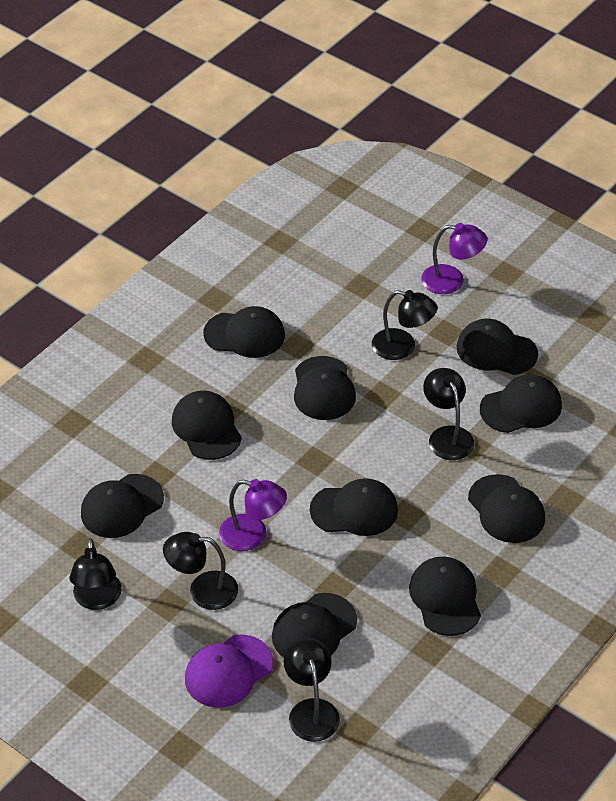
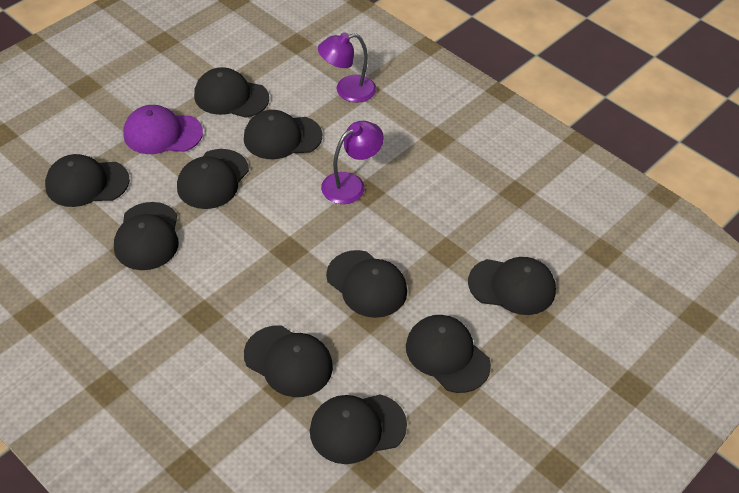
black lamp: [69,538,122,610] [163,532,238,610] [283,638,340,742] [372,290,437,360] [423,368,474,460] = 5 -> none = 0

